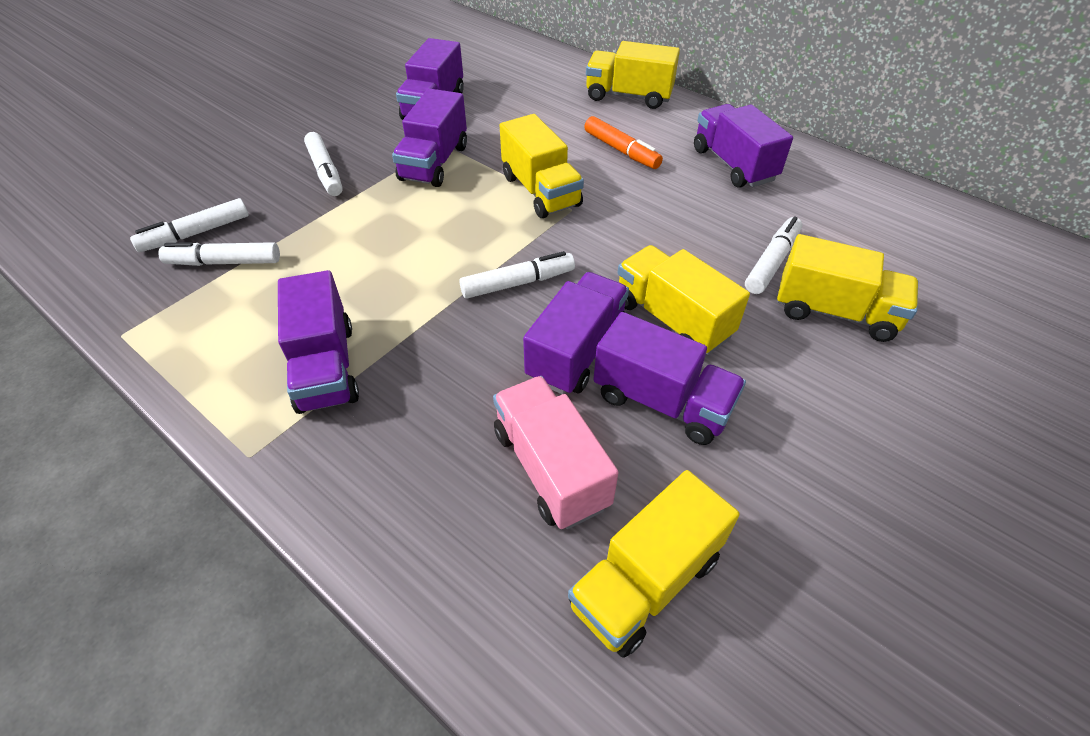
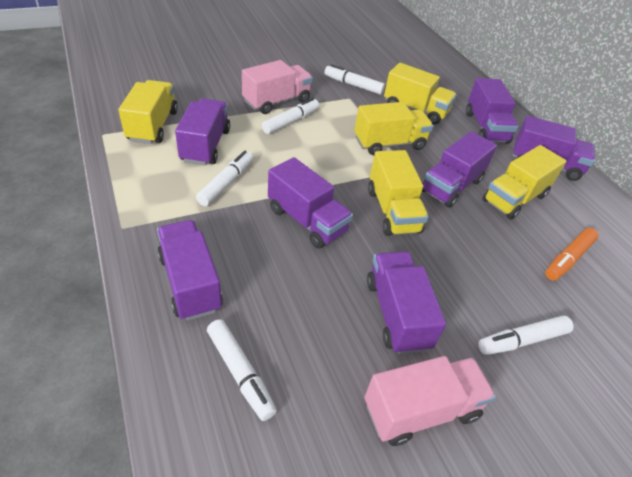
pink truck: [493,376,619,529] = 1 -> [242,60,313,114] [365,356,496,446] = 2
purple truck: [278,270,359,414] [392,88,467,187] [396,38,464,120] [523,272,629,394] [593,312,746,445] [694,104,793,188] = 6 -> [157,220,223,321] [175,98,230,165] [268,157,353,249] [367,252,446,354] [422,131,497,208] [466,78,518,144] [512,116,595,181] = 7

